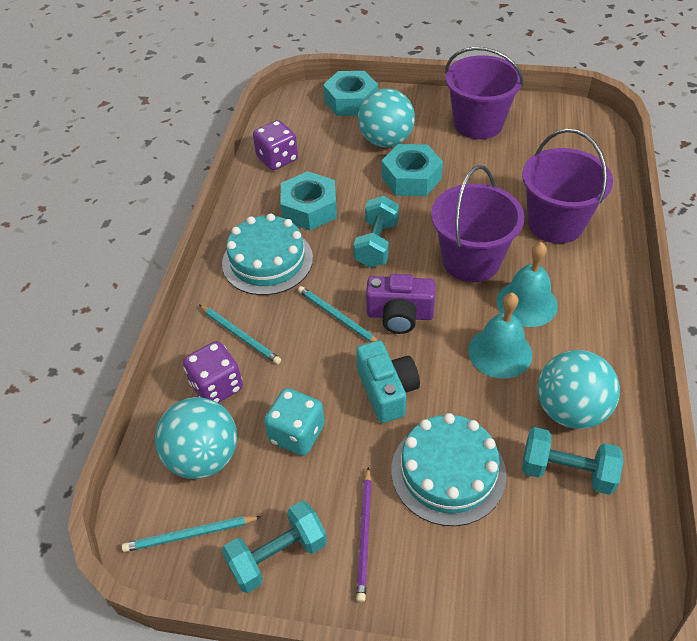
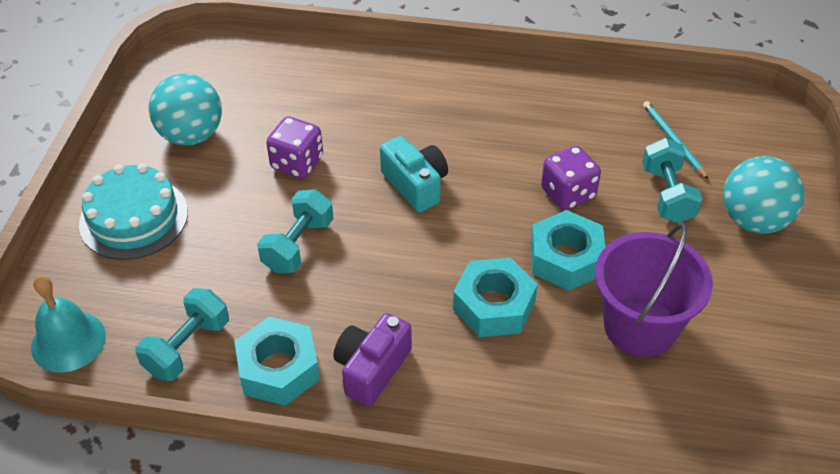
purple bucket: [431,165,524,282] [445,47,524,139] [522,129,613,243] = 3 -> [595,223,713,357] = 1
purple pencil: [356,467,372,602] = 1 -> none = 0
turquoise ball: [155,397,237,479] [358,88,415,147] [537,350,620,429] = 3 -> [149,73,222,146] [723,156,805,234] = 2
turquoise bell: [468,293,532,379] [497,242,558,327] = 2 -> [31,275,106,372] = 1
turquoise cake: [222,213,313,295] [391,413,506,526] = 2 -> [79,163,188,260] = 1
turquoise dice: [264,388,325,456] = 1 -> none = 0
turquoise pencil: [122,516,262,552] [199,305,281,364] [298,286,378,342] = 3 -> [643,101,709,180] = 1

